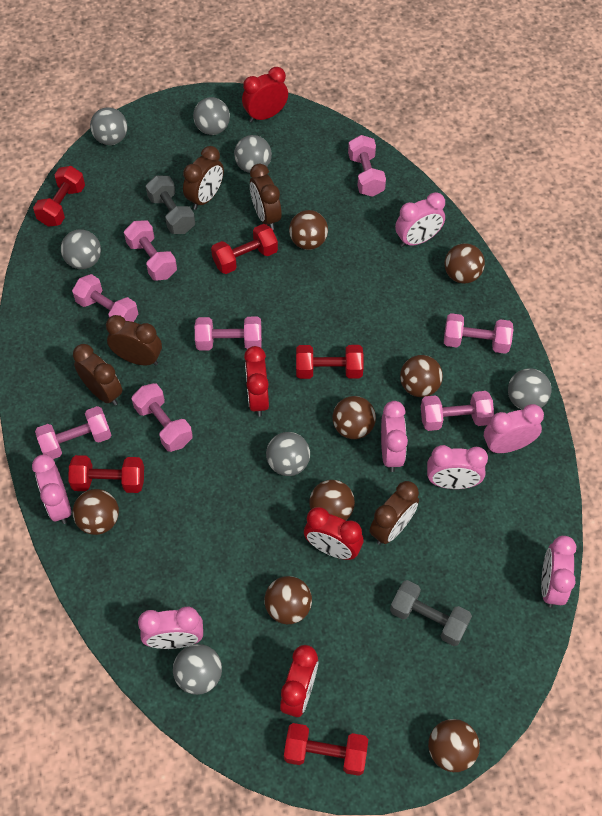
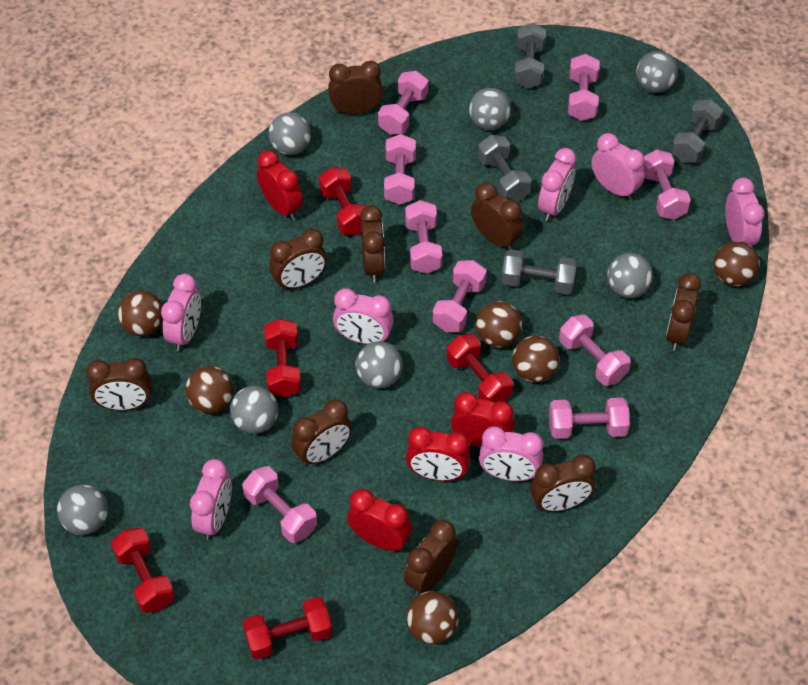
brown ball: [73,489,119,535] [264,576,312,624] [289,210,328,250] [309,480,355,521] [332,396,376,439] [400,355,443,397] [428,719,480,772] [444,243,485,284] = 8 -> [118,290,163,336] [186,366,234,414] [406,591,459,644] [476,301,522,348] [512,335,559,383] [714,241,760,286] = 6
brown clock: [73,344,122,406] [106,315,162,365] [183,146,224,210] [250,164,282,230] [369,481,419,545] = 5 -> [86,358,152,410] [269,229,327,291] [291,399,352,466] [328,61,383,114] [360,205,385,282] [404,520,458,596] [471,183,523,250] [530,455,596,512] [666,273,701,351] = 9
grey dumbbell: [146,176,195,234] [390,580,472,646] = 2 -> [478,135,531,202] [501,249,577,295] [514,23,546,89] [671,99,723,163] = 4
pink dumbbell: [35,406,111,459] [72,274,138,322] [124,220,177,281] [132,383,193,452] [195,317,262,351] [348,135,386,197] [421,391,494,431] [444,313,513,354] = 8 -> [242,466,317,543] [378,71,428,135] [384,134,416,205] [405,200,442,274] [433,260,487,332] [549,398,630,439] [559,315,631,386] [568,54,600,121] [643,149,691,220] = 9

